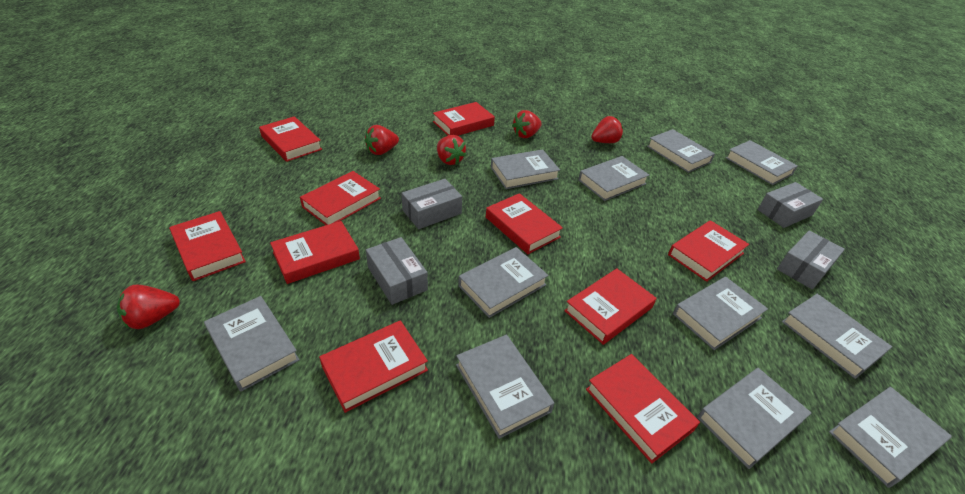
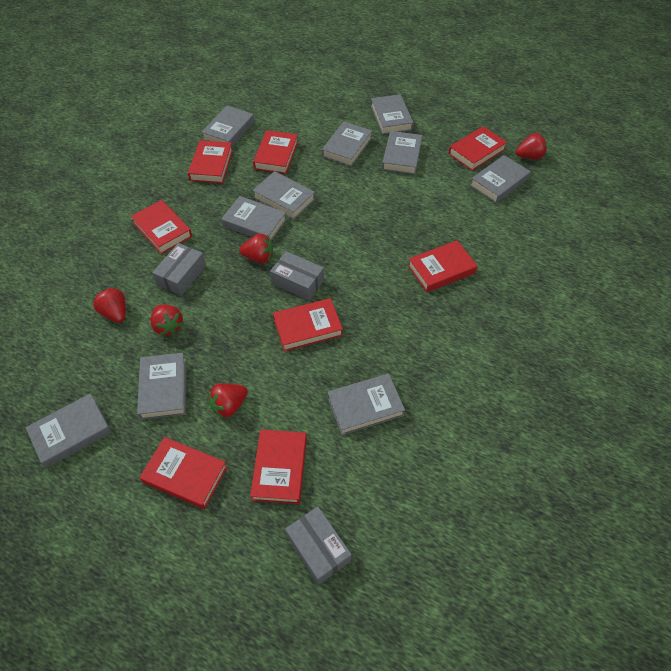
grey book: [204,296,300,392] [456,335,554,439] [458,247,549,318] [491,149,560,189] [578,156,649,201] [647,129,715,173] [673,277,768,350] [697,368,811,469] [726,140,798,185] [782,294,892,379] [829,387,952,488] = 11 -> [25,393,112,468] [137,353,186,420] [201,105,255,147] [221,196,287,241] [252,171,315,219] [322,122,372,167] [327,374,405,435] [371,94,414,135] [382,131,422,175] [470,155,531,203] = 10
grey box: [366,237,428,305] [401,179,462,229] [758,182,823,228] [777,231,845,290] = 4 -> [152,243,206,296] [270,251,324,301] [285,506,352,585] = 3
red book: [169,211,246,281] [259,116,322,162] [270,221,360,284] [300,171,381,225] [319,320,428,413] [433,102,495,136] [486,193,563,254] [564,268,656,345] [586,354,700,464] [668,220,749,282] = 10 -> [131,200,192,254] [139,437,227,509] [188,140,233,184] [250,430,307,504] [253,130,298,174] [273,298,343,352] [408,240,477,292] [448,126,507,171] = 8

